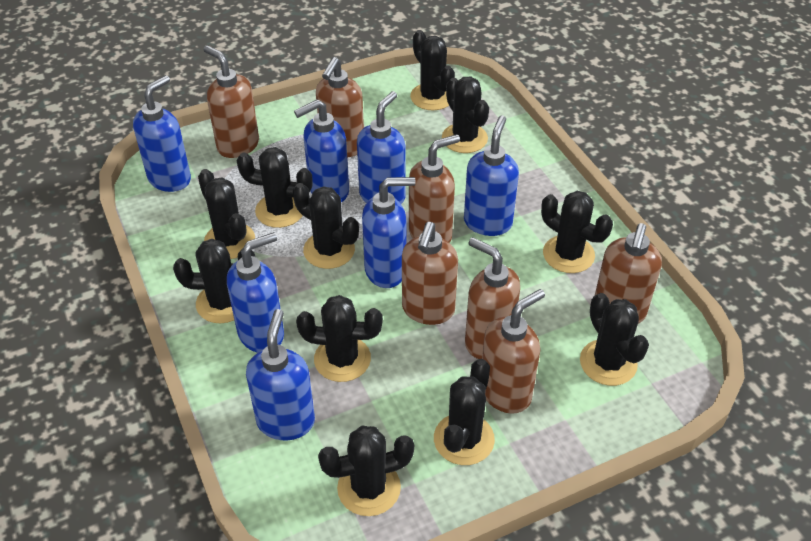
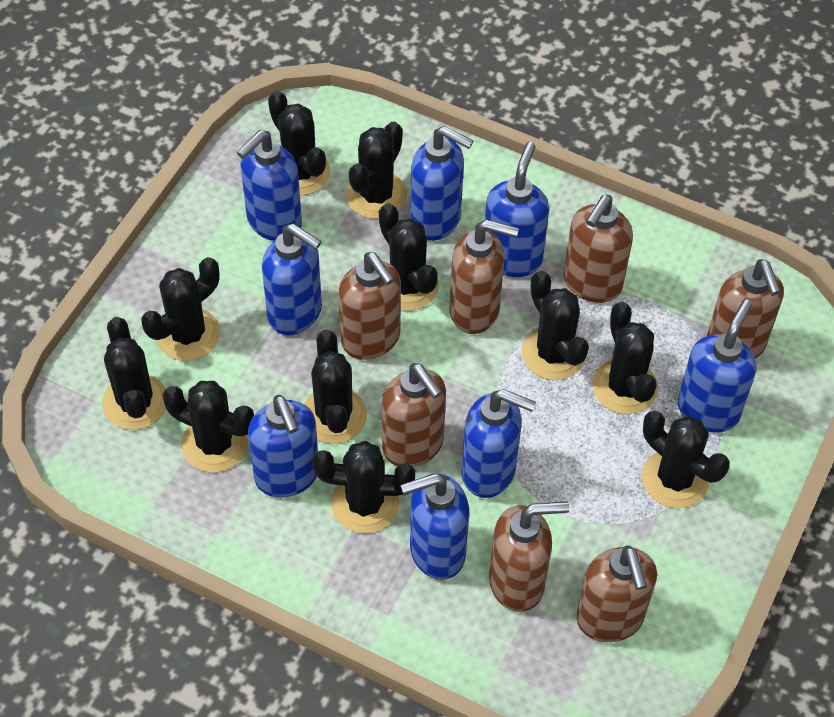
blue soap dispenser: [133,75,191,192] [227,232,284,353] [246,309,315,440] [294,99,349,202] [357,91,406,204] [362,177,416,288] [464,115,519,236] = 7 -> [237,130,302,241] [248,395,318,498] [262,224,322,335] [400,473,469,580] [410,126,473,241] [462,389,536,498] [485,142,549,277] [678,299,756,433] = 8

